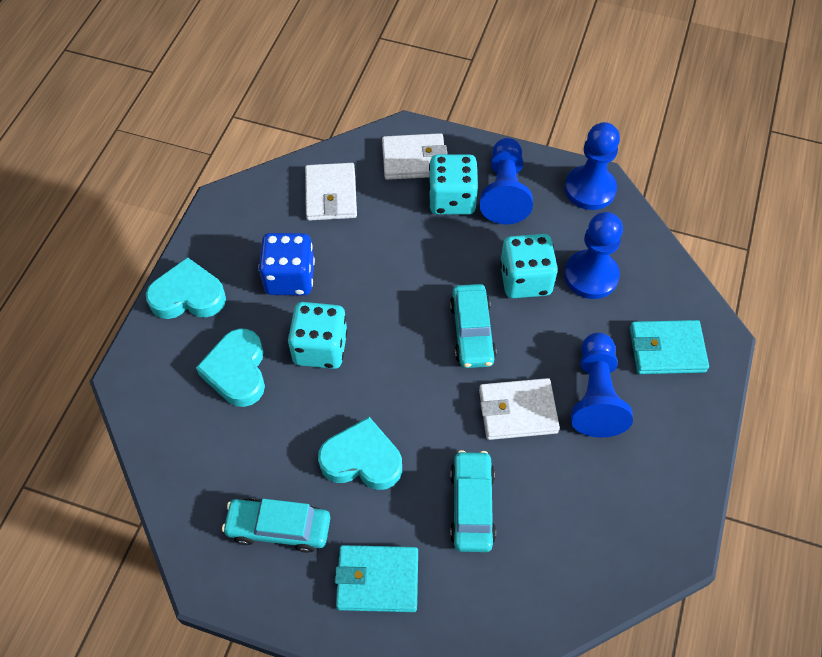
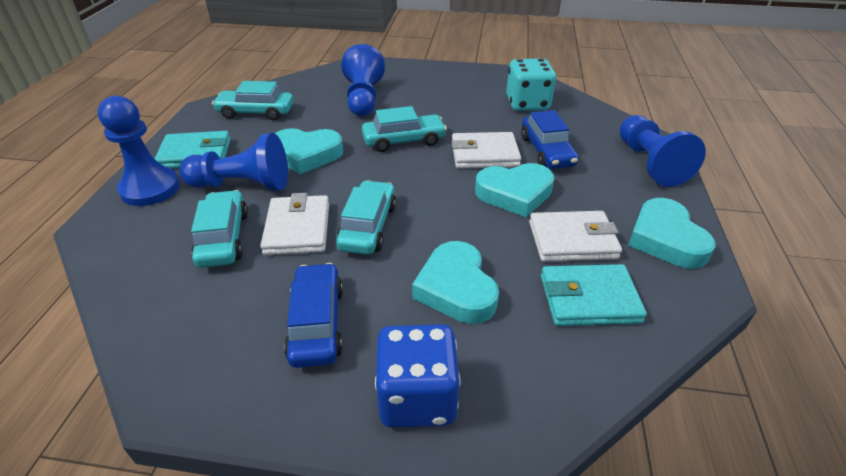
blue car: none = 0 -> [284,263,343,368] [521,110,578,169] = 2
turquoise car: [222,498,330,553] [450,284,497,368] [450,450,496,552] = 3 -> [191,190,248,268] [212,81,293,120] [336,180,396,255] [362,106,447,152] = 4
turquoise dice: [288,302,348,369] [429,154,479,215] [500,234,558,298] = 3 -> [506,58,556,111] = 1
turquoise heart: [146,257,226,319] [196,328,265,407] [318,417,402,490] = 3 -> [275,128,343,174] [412,241,499,324] [475,163,554,217] [628,198,715,269] = 4

